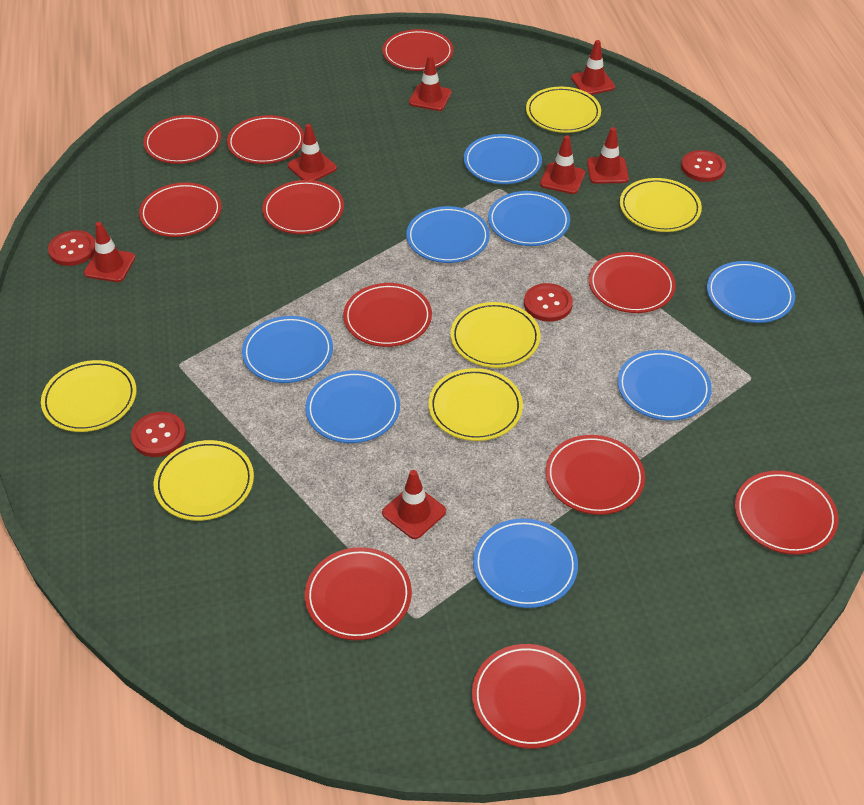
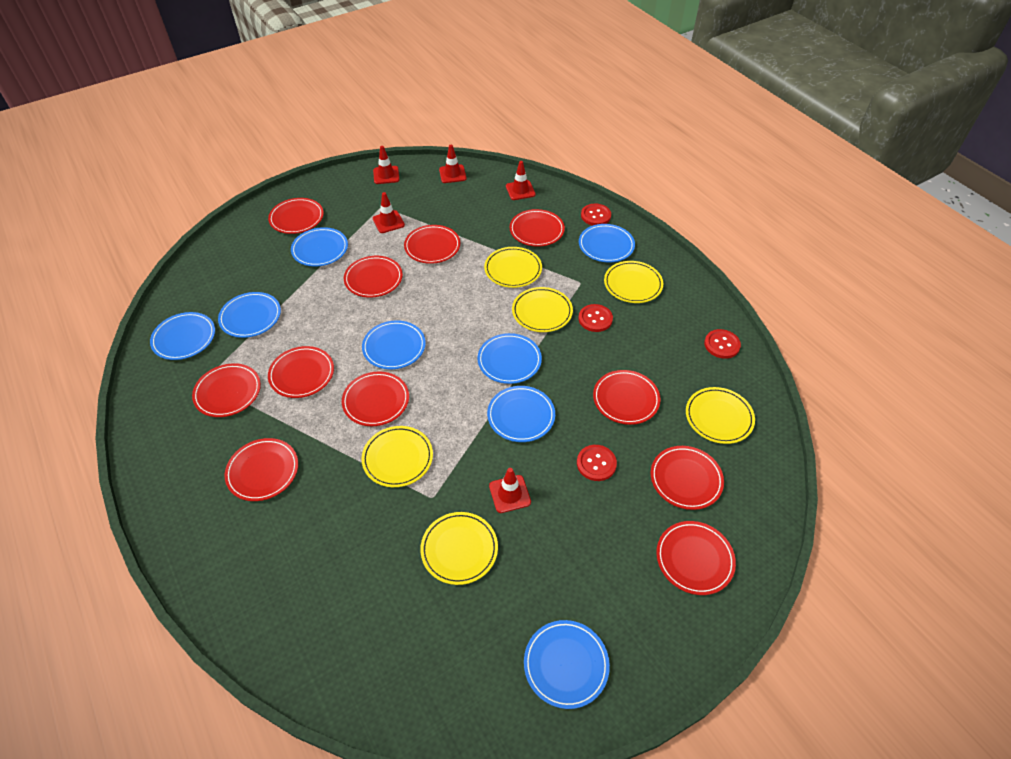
red traffic cone: [84,222,136,282] [288,124,337,181] [382,470,446,539] [409,55,452,111] [540,135,585,194] [571,40,615,95] [587,127,629,184] = 7 -> [373,146,399,184] [373,192,405,233] [439,145,467,183] [489,468,531,513] [506,161,536,200] = 5

